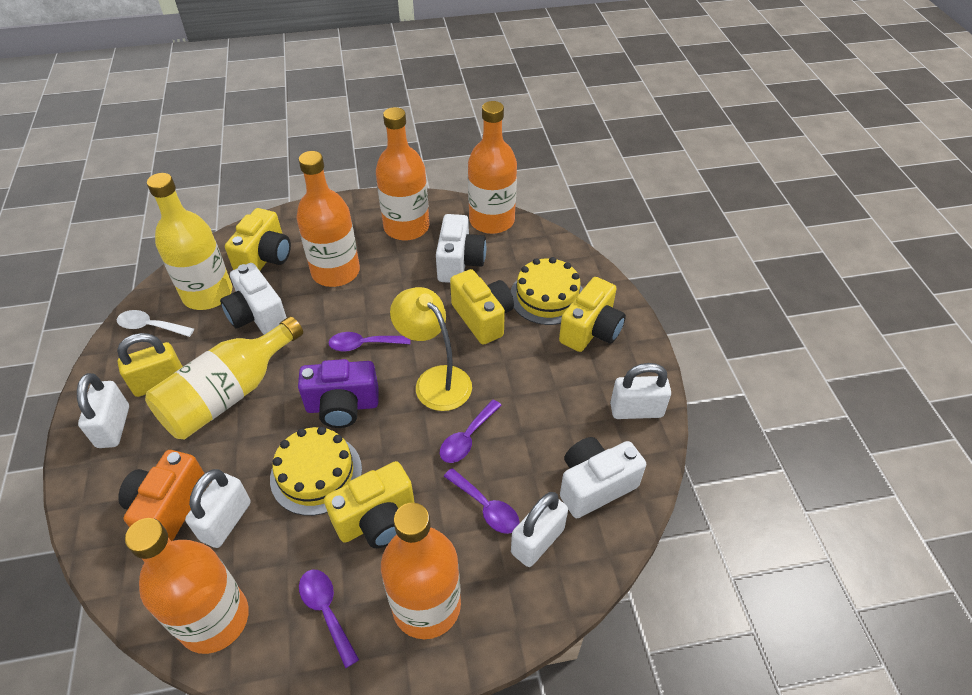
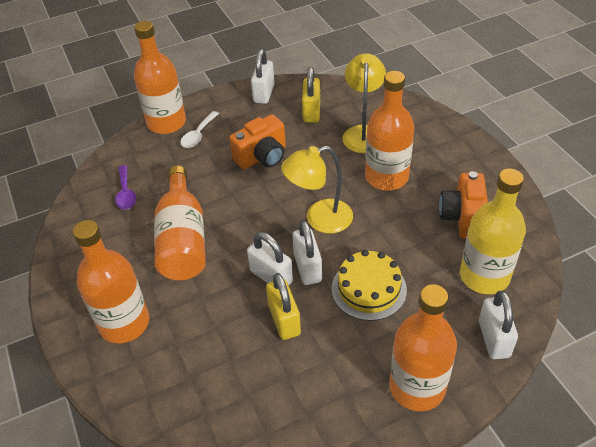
orange camera: [118,450,204,541] = 1 -> [229,114,286,169] [439,171,488,239] = 2
purple camera: [298,359,379,428] = 1 -> none = 0
purple spoon: [299,570,359,668] [328,332,411,351] [440,400,502,463] [444,468,519,534] = 4 -> [115,165,136,210] = 1
white camera: [220,263,287,335] [436,214,486,283] [560,437,646,518] = 3 -> none = 0
yellow bottle: [145,316,303,440] [147,173,232,310] = 2 -> [460,168,526,294] = 1
yellow cake: [270,426,362,516] [511,257,583,325] = 2 -> [332,250,407,321] = 1
yellow camera: [225,208,291,271] [324,461,415,548] [450,269,514,345] [559,277,626,352] = 4 -> none = 0
yellow lamp: [390,287,472,411] = 1 -> [281,146,353,233] [342,53,386,153] = 2
yellow padlock: [117,333,183,397] = 1 -> [266,273,301,340] [302,67,320,122] = 2

